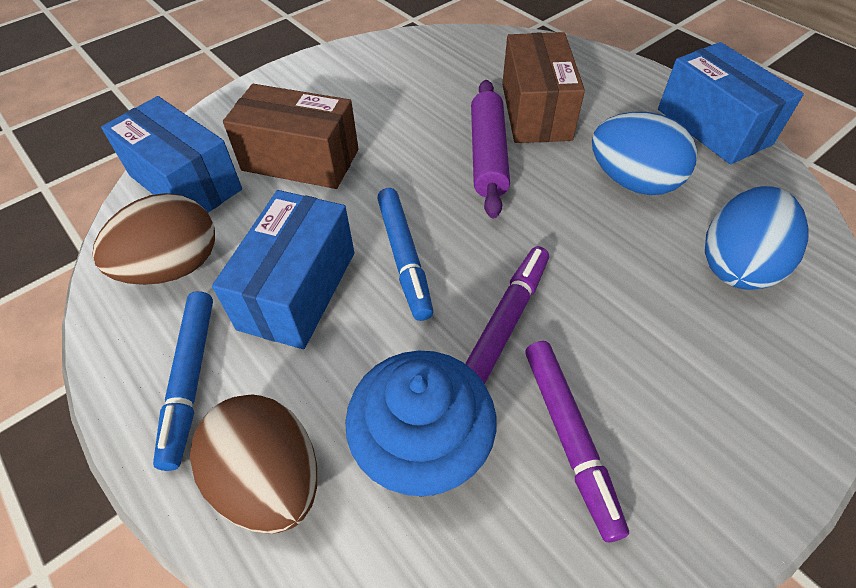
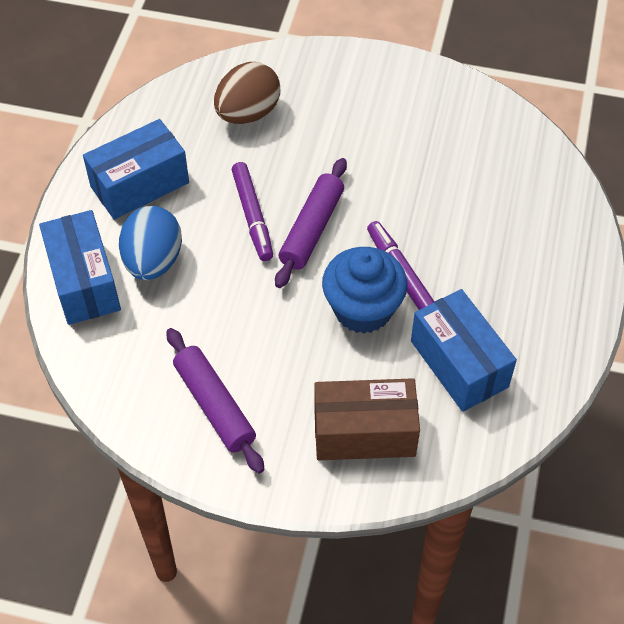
blue egg: [592,112,697,195] [705,186,809,290] = 2 -> [119,206,182,280] = 1
blue marker: [153,291,213,471] [377,188,433,321] = 2 -> none = 0
brown box: [223,84,359,189] [502,32,585,143] = 2 -> [314,378,420,460] = 1
brown egg: [92,193,215,285] [190,394,317,534] = 2 -> [214,62,280,124] = 1
purple rolling pin: [471,80,510,219] = 1 -> [166,328,264,473] [275,158,347,288] = 2

